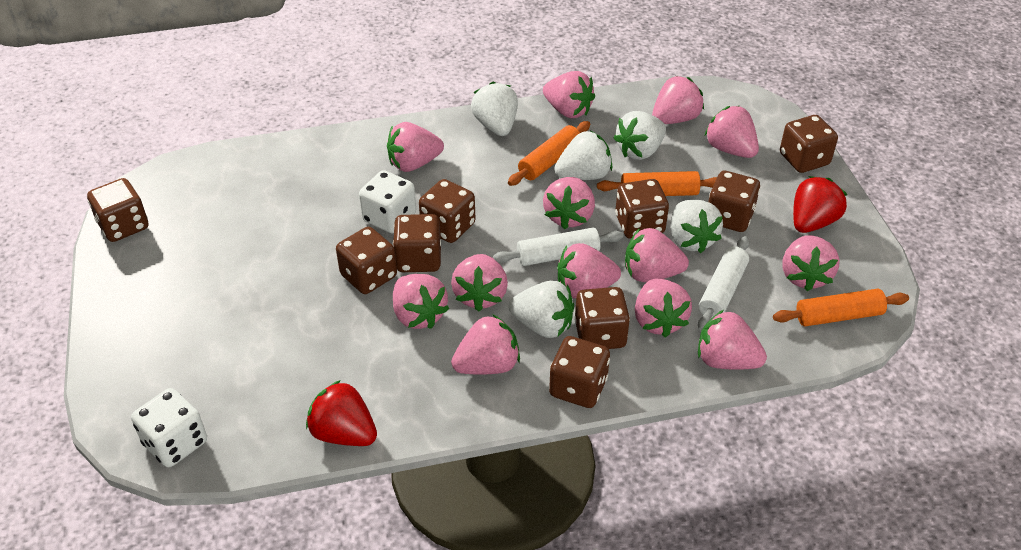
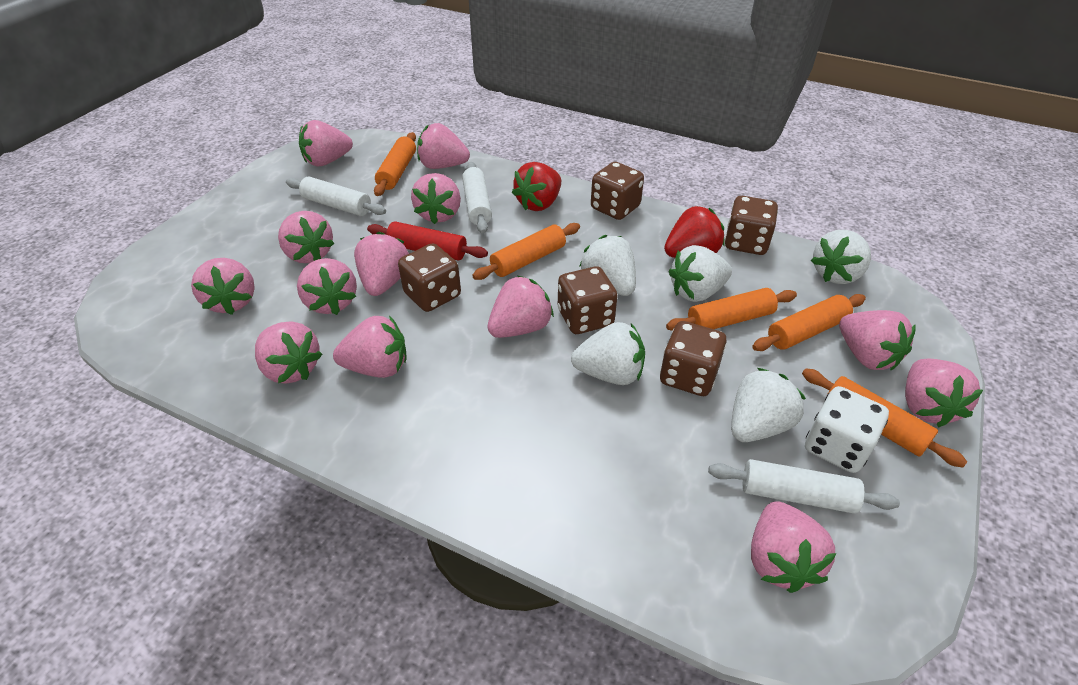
brown dice: [87,178,148,242] [336,227,397,294] [393,214,441,272] [419,179,475,243] [549,336,610,408] [575,287,630,349] [615,179,669,239] [708,171,760,232] [780,115,838,173] = 9 -> [398,243,461,312] [558,266,617,334] [591,162,644,220] [660,321,727,396] [725,196,778,255] = 5
orange rolling pin: [508,121,590,186] [597,171,717,196] [773,289,909,326] = 3 -> [374,132,416,196] [472,223,580,280] [666,288,797,331] [752,294,866,351] [802,368,967,467] = 5
red rolling pin: none = 0 -> [367,221,488,260] = 1
white dice: [131,388,207,467] [359,170,416,233] = 2 -> [805,386,889,473] = 1
white rolling pin: [493,228,624,266] [698,236,749,331] = 2 -> [286,177,386,216] [462,162,492,234] [708,459,900,514] = 3

